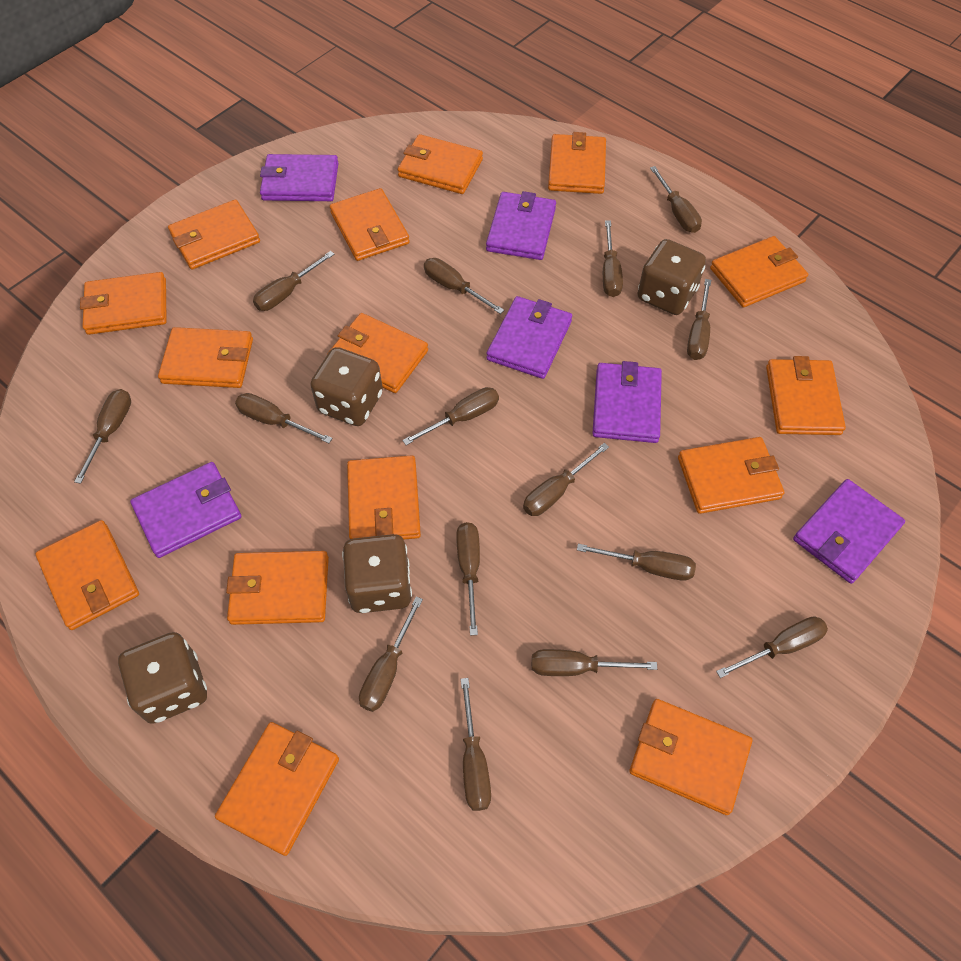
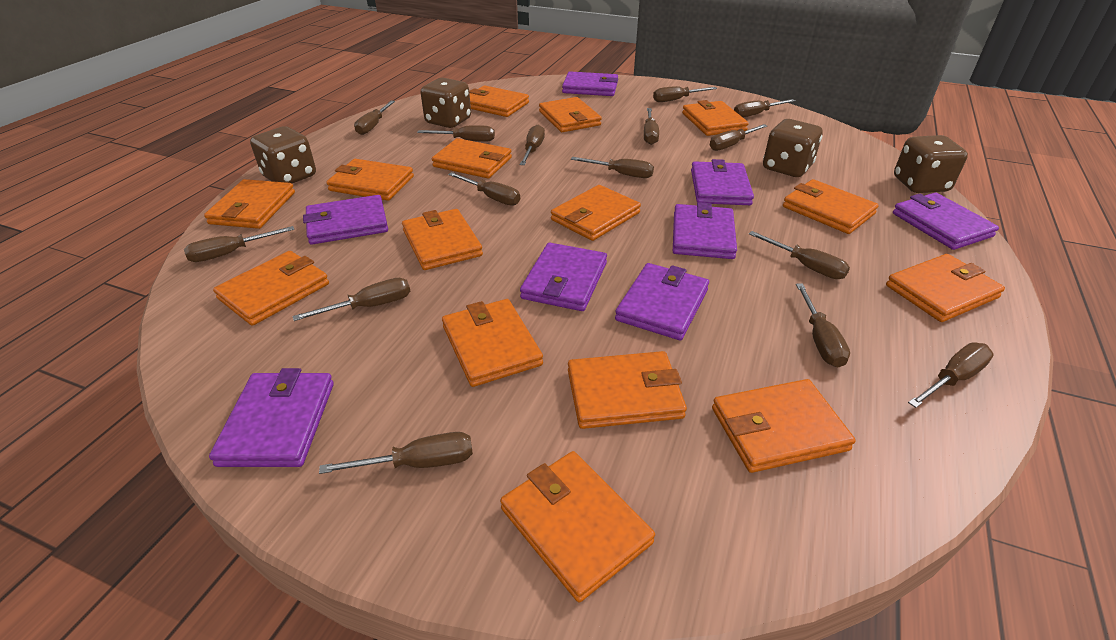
purple wallet: [130,462,241,558] [260,154,338,201] [486,191,556,260] [487,296,572,379] [592,361,662,443] [793,479,905,584] = 6 -> [209,368,334,467] [303,195,388,245] [520,243,607,311] [562,71,618,96] [615,263,709,340] [673,202,737,259] [691,159,754,205] [893,193,999,250] = 8

